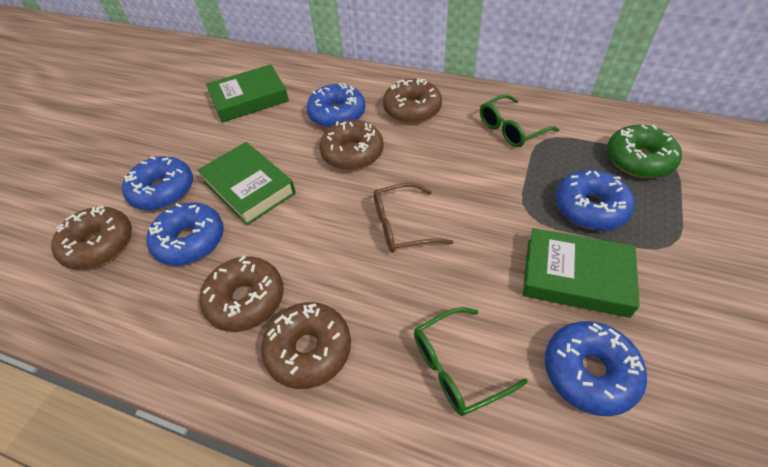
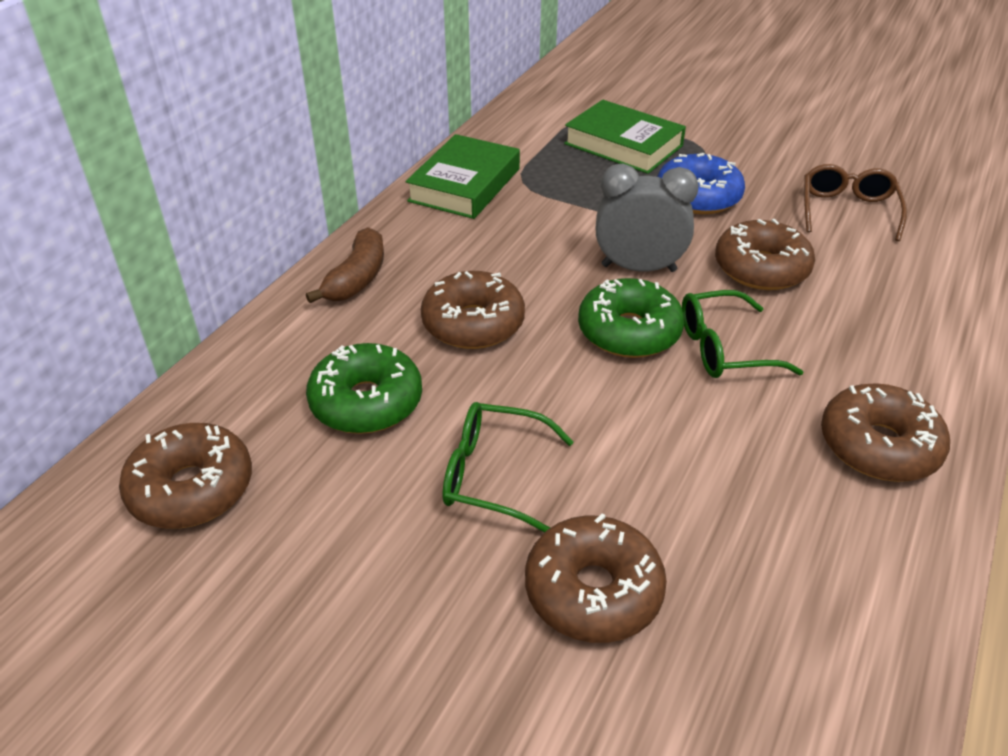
blue donut: [122,156,193,211] [147,202,224,266] [306,83,365,128] [545,321,647,416] [555,170,635,231] = 5 -> [657,153,745,214] = 1
brown banana: none = 0 -> [306,227,384,303] = 1
green book: [197,142,296,225] [206,64,289,123] [523,228,640,318] = 3 -> [406,134,520,219] [564,100,686,174] = 2
green donut: [607,125,682,178] = 1 -> [306,343,422,434] [578,278,684,358] = 2
grey clock: none = 0 -> [596,163,699,272] = 1

